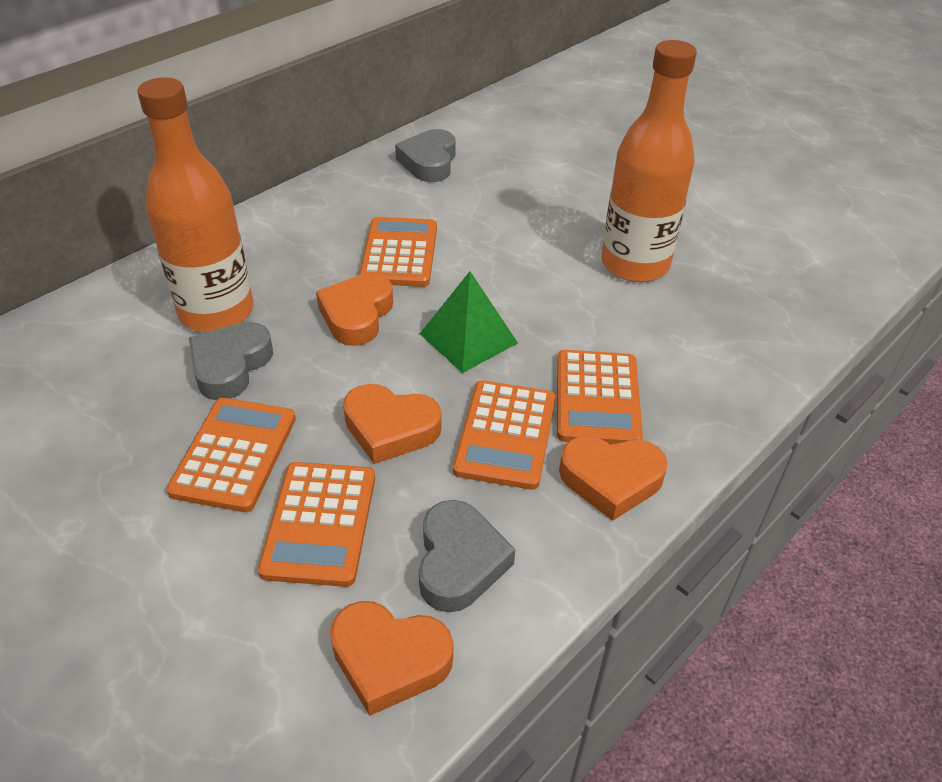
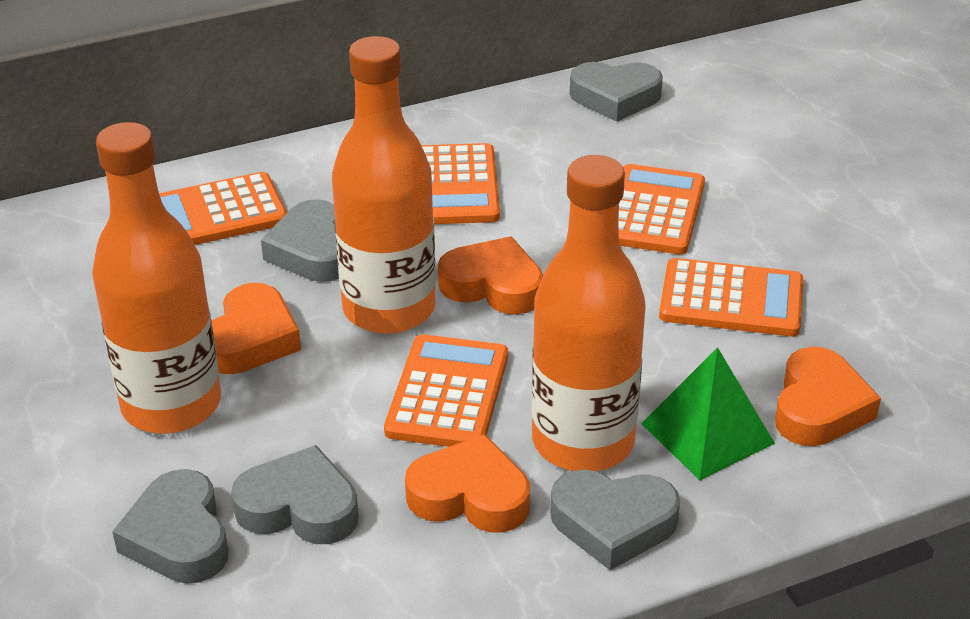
grey heart: [189,322,273,400] [395,129,456,182] [419,500,515,613] = 3 -> [112,469,228,584] [231,445,359,544] [261,199,339,282] [550,470,680,570] [570,62,663,122] = 5
orange bottle: [137,77,254,332] [601,40,697,282] = 2 -> [92,122,221,434] [332,36,436,334] [531,155,646,471] = 3

